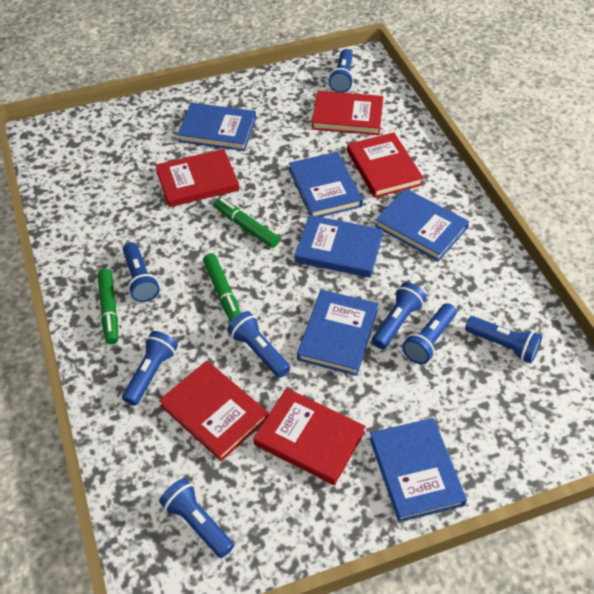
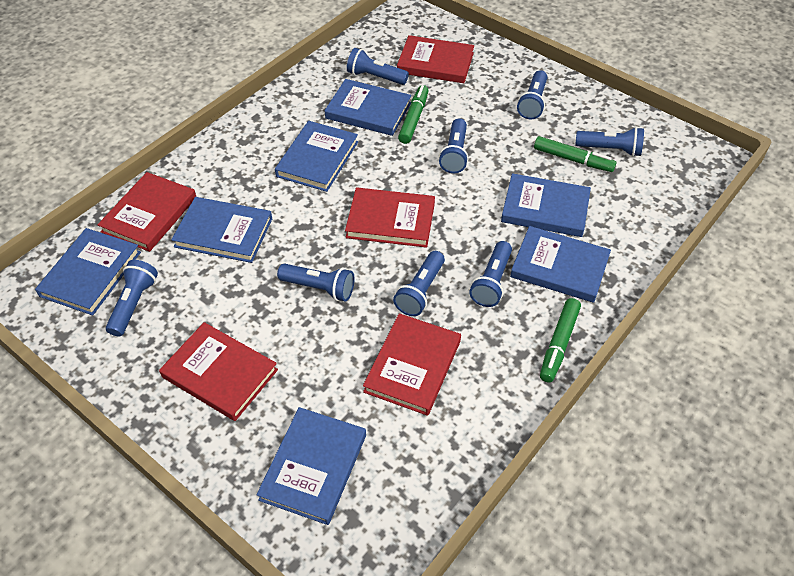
blue book: [177,103,256,151] [289,152,363,217] [295,215,383,278] [297,290,378,376] [370,418,467,522] [375,189,469,261] = 6 -> [35,228,141,315] [171,197,272,263] [257,407,366,525] [275,121,358,192] [325,79,411,136] [501,173,591,237] [510,226,611,303] = 7

